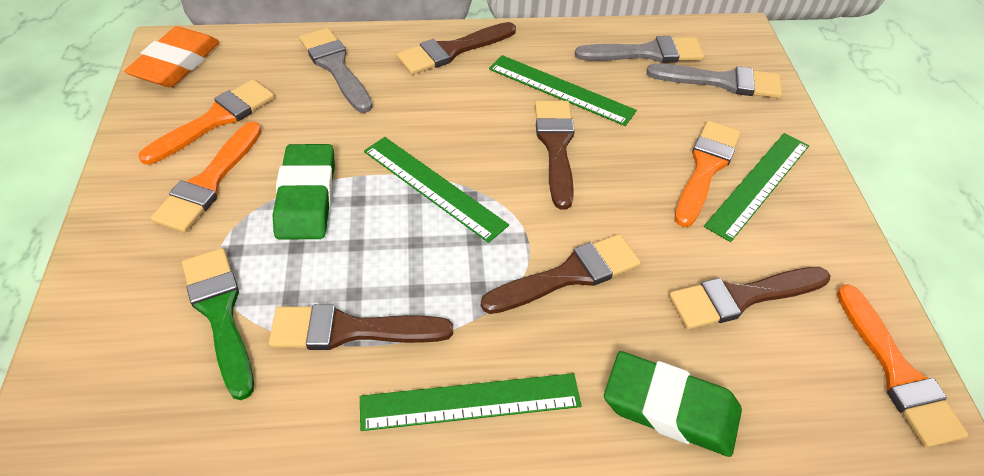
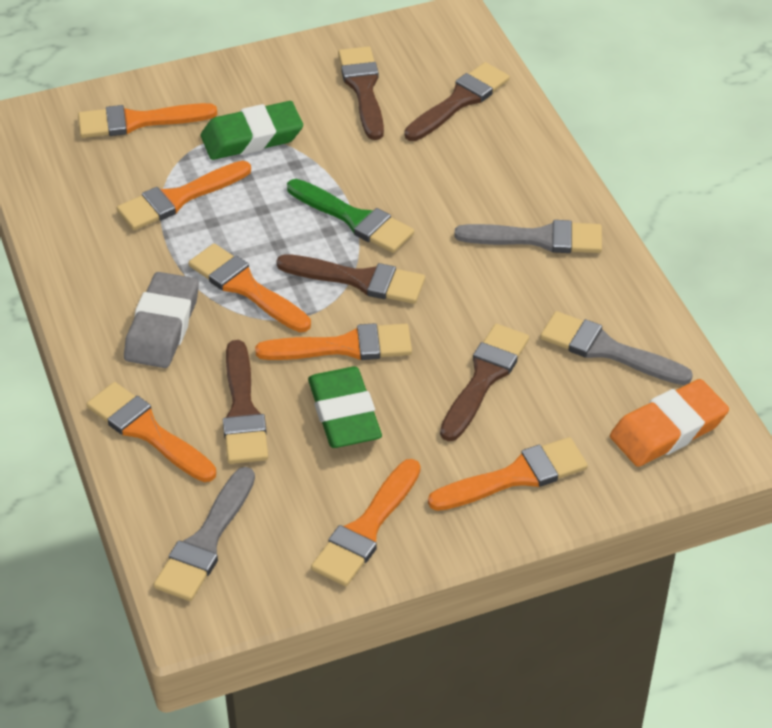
green ruler: [360,373,582,431] [364,137,509,243] [489,55,637,126] [704,133,809,242] = 4 -> none = 0
grey eraser: none = 0 -> [124,272,199,368] = 1
orange brush: [138,79,274,165] [151,121,262,233] [675,121,741,227] [837,284,968,448] = 4 -> [78,103,217,138] [86,382,216,482] [117,161,251,230] [189,243,311,332] [255,323,412,360] [311,459,421,586] [428,437,588,511] = 7

